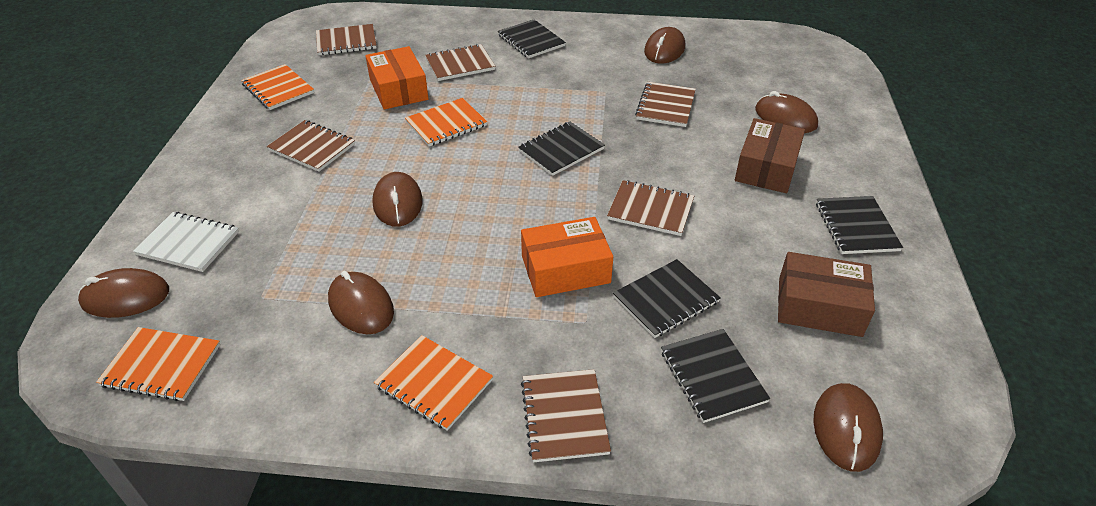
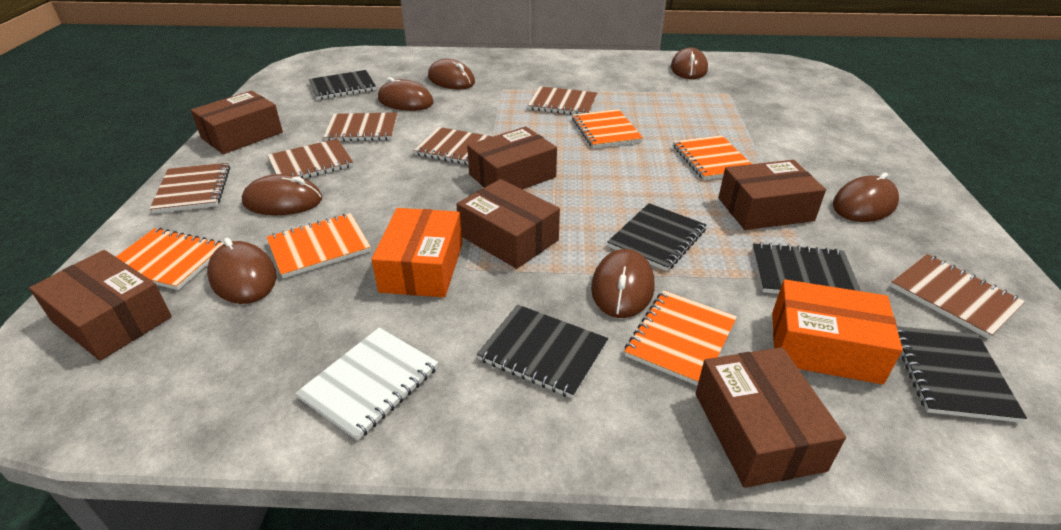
brown box: [735,118,805,193] [778,252,875,337] = 2 -> [29,250,172,361] [191,91,283,154] [456,179,560,269] [467,127,557,190] [696,347,846,488] [718,160,826,230] = 6
brown mouse: [78,268,169,318] [328,271,394,334] [373,172,423,227] [644,27,685,64] [755,91,818,133] [813,383,883,472] = 6 -> [207,238,277,304] [242,174,322,215] [378,77,433,111] [428,59,475,89] [591,249,654,318] [671,48,708,79] [833,173,899,222] = 7
orange notebook: [96,327,220,401] [241,64,314,110] [374,335,493,431] [405,98,487,147] = 4 -> [116,228,224,290] [267,213,371,278] [572,109,643,148] [624,290,737,386] [673,135,751,180] = 5

